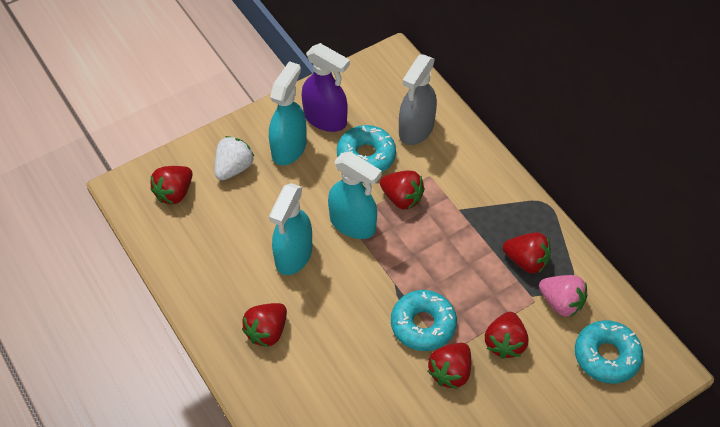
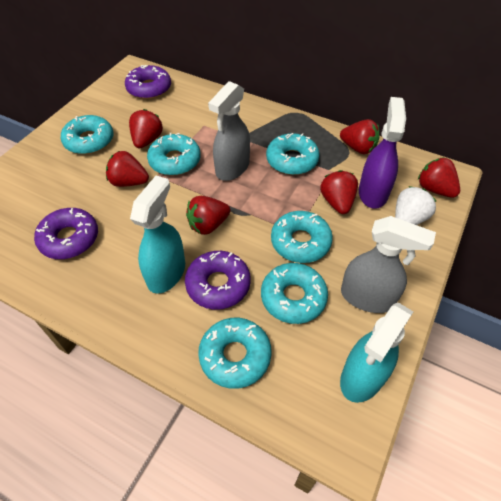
grey spray bottle: [399,54,437,145] = 1 -> [208,81,250,181] [341,216,436,313] = 2
pink strawberry: [539,275,588,317] = 1 -> none = 0
purple donut: none = 0 -> [34,208,98,259] [125,65,171,99] [185,251,251,310] = 3
turquoise donut: [337,125,396,172] [391,290,457,351] [575,320,643,384] = 3 -> [61,115,114,154] [147,133,201,176] [198,318,272,389] [261,263,328,324] [266,133,319,175] [271,211,333,263] = 6
turquoise spray bottle: [269,61,307,165] [269,183,312,275] [328,151,382,239] = 3 -> [130,176,185,294] [340,303,413,403] = 2

